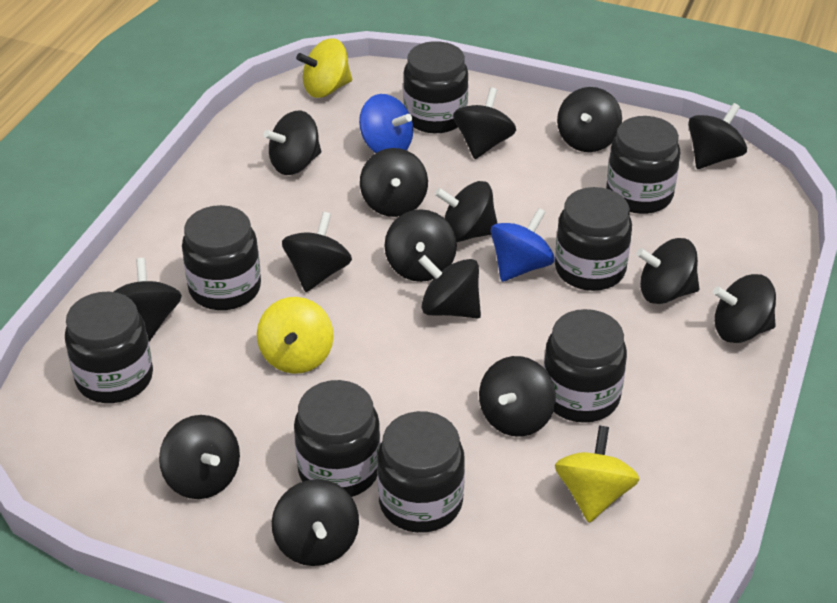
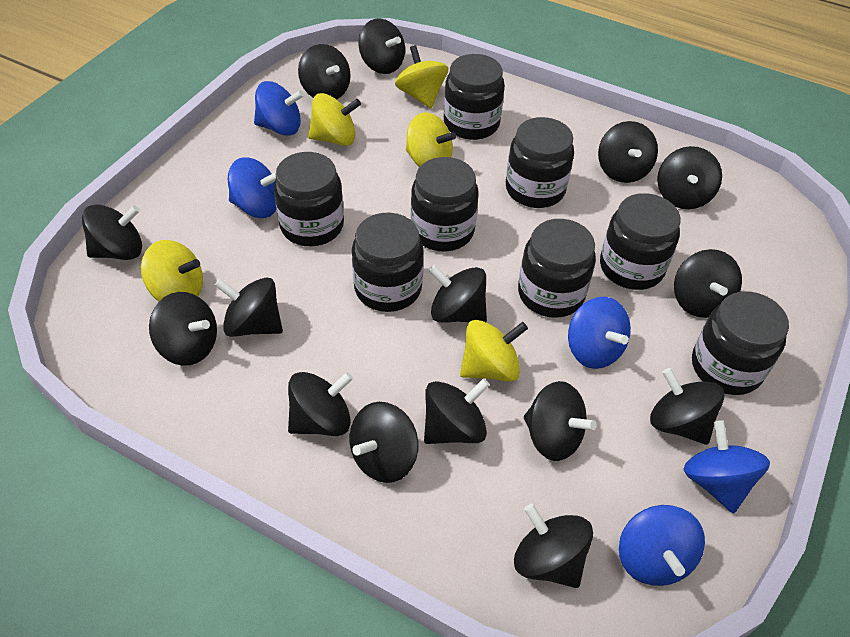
blue spinning top: [359,94,413,153] [491,208,555,282] = 2 -> [228,157,276,218] [254,81,304,136] [568,297,631,369] [619,505,705,586] [683,420,770,514] = 5
yellow spinning top: [257,297,334,374] [296,38,352,98] [555,426,639,523] = 3 -> [141,240,203,301] [308,93,361,146] [395,45,448,108] [406,112,456,167] [460,320,528,382] = 5

